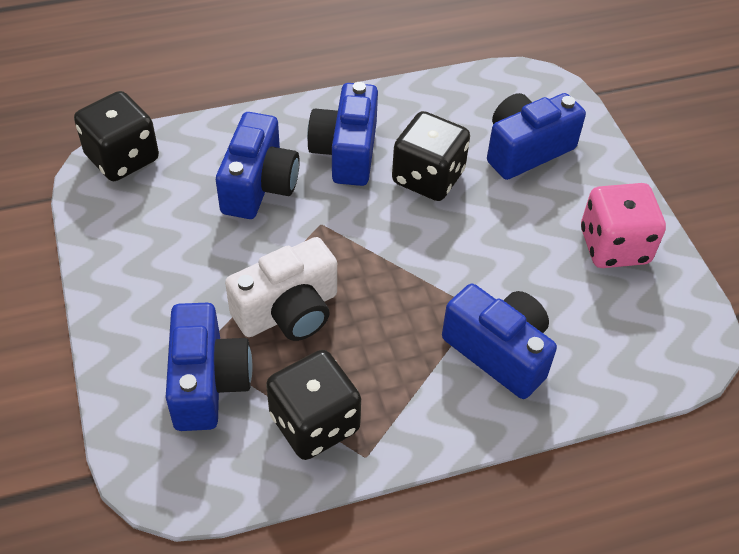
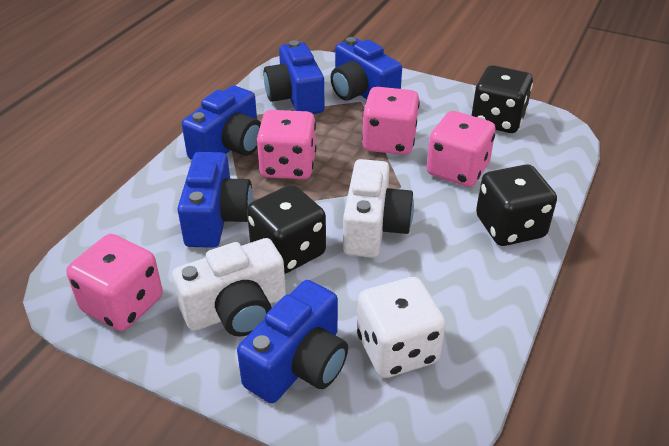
pink dice: [581,183,666,268] = 1 -> [66,234,163,331] [256,110,316,179] [362,87,420,155] [426,111,496,187] = 4
white camera: [225,237,337,341] = 1 -> [172,238,286,337] [343,159,414,258] = 2
white dice: none = 0 -> [357,277,446,378] = 1

